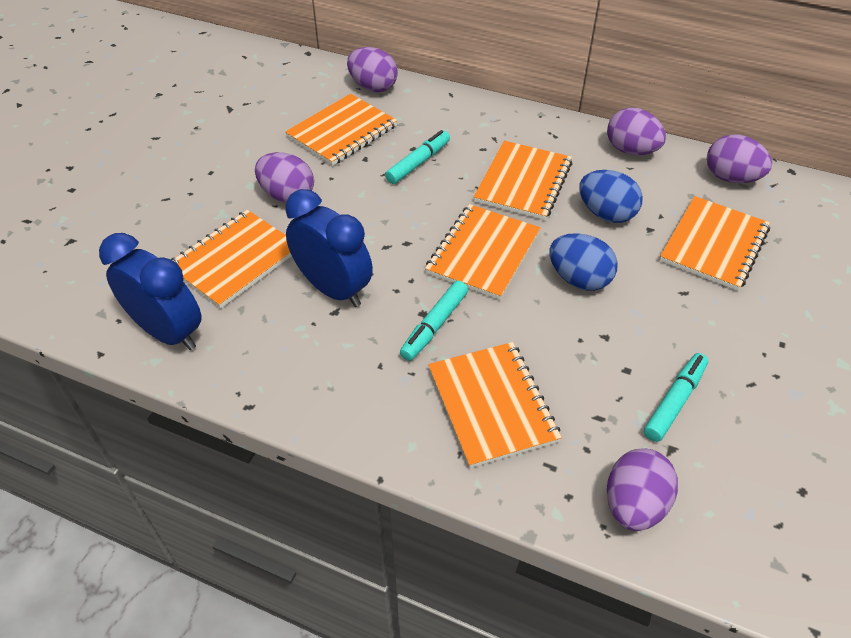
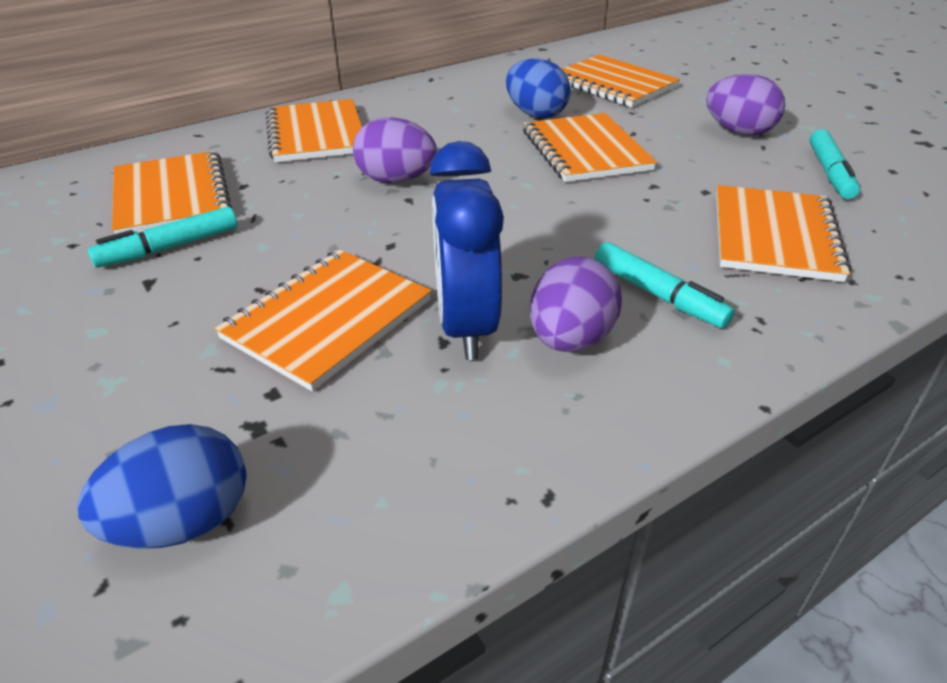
blue clock: [99,233,201,350] [285,189,373,307] = 2 -> [430,141,504,360] = 1
purple egg: [255,152,314,203] [347,47,398,92] [607,108,666,155] [607,449,678,531] [707,134,772,183] = 5 -> [353,117,437,183] [530,256,622,352] [706,74,785,136] = 3

